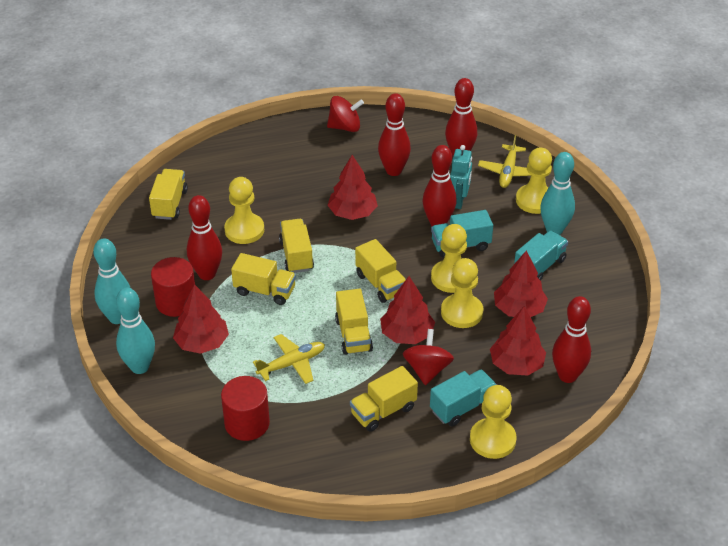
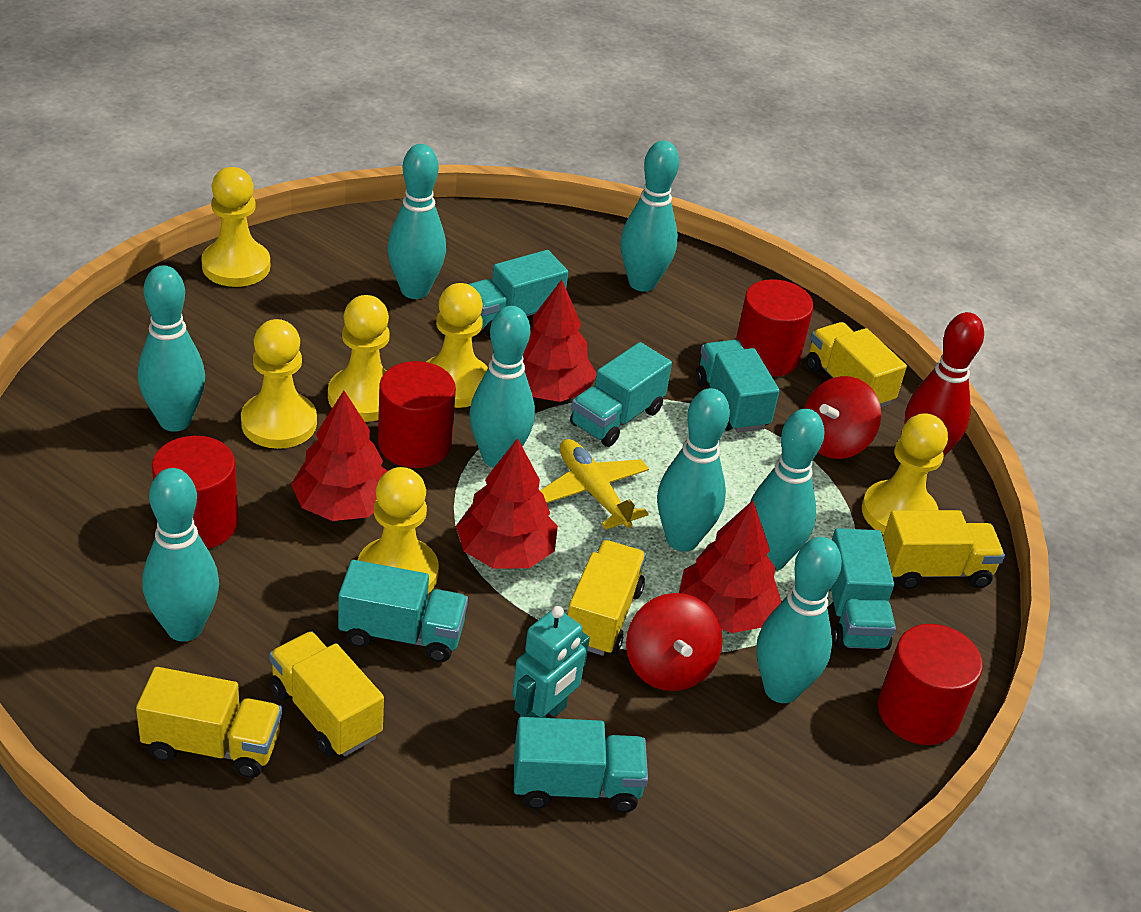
red bowling pin: [187,195,222,280] [378,93,411,176] [423,145,457,226] [445,78,477,156] [552,296,591,383] = 5 -> [904,312,984,456] = 1
red cylinder: [151,257,195,317] [221,376,270,441] = 2 -> [152,436,238,549] [378,361,456,468] [736,279,814,377] [878,624,983,745] = 4
red tree: [173,284,229,354] [328,155,378,220] [380,276,435,344] [490,307,546,376] [494,251,548,317] = 5 -> [291,390,387,521] [456,438,558,568] [523,280,597,402] [679,500,782,633] = 4
turquoise bowling pin: [93,238,130,324] [116,288,155,374] [540,152,575,235] = 3 -> [138,265,205,431] [142,468,219,642] [387,144,446,299] [469,306,535,467] [621,141,679,292] [657,388,730,551] [750,409,824,571] [757,537,842,703] = 8
turquoise truck: [430,369,497,426] [431,210,493,258] [514,231,568,280] = 3 -> [338,560,468,662] [469,250,568,337] [514,717,648,813] [570,342,672,447] [696,340,779,433] [829,528,896,650] = 6
yellow pawn: [224,177,264,244] [431,224,467,293] [441,258,483,328] [470,385,517,459] [516,148,552,214] = 5 -> [201,167,270,287] [241,319,317,449] [328,295,390,422] [358,467,439,594] [426,283,488,408] [862,413,948,535] = 6
yellow plane: [253,334,325,384] [478,135,531,188] = 2 -> [540,439,649,530] = 1
yellow truck: [149,169,188,220] [231,253,296,305] [279,219,314,273] [335,289,373,355] [350,366,418,432] [355,239,406,303] = 6 -> [136,667,282,778] [269,631,384,757] [568,540,646,656] [806,322,907,408] [883,510,1005,589] = 5

